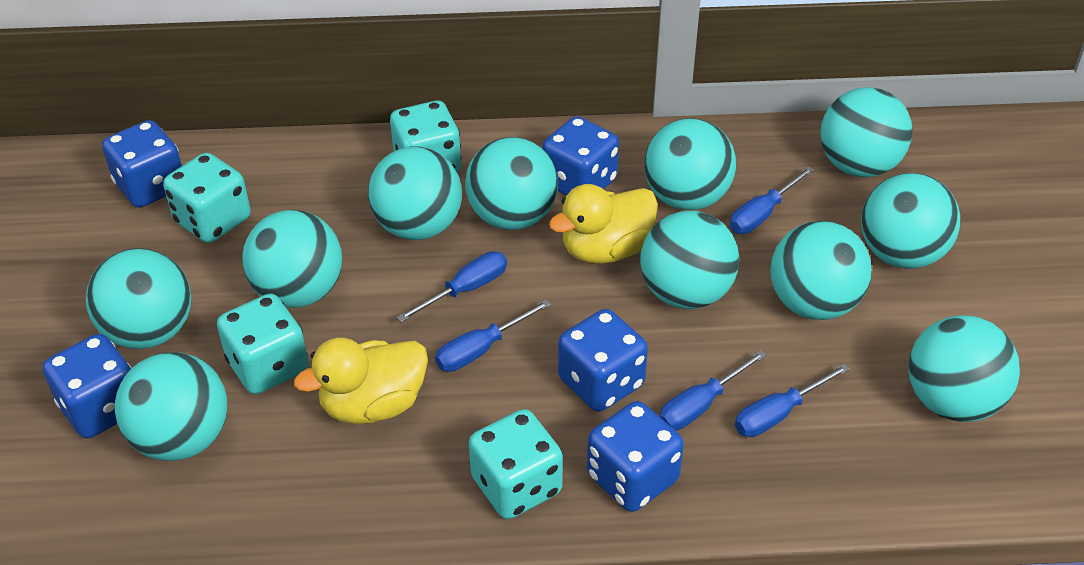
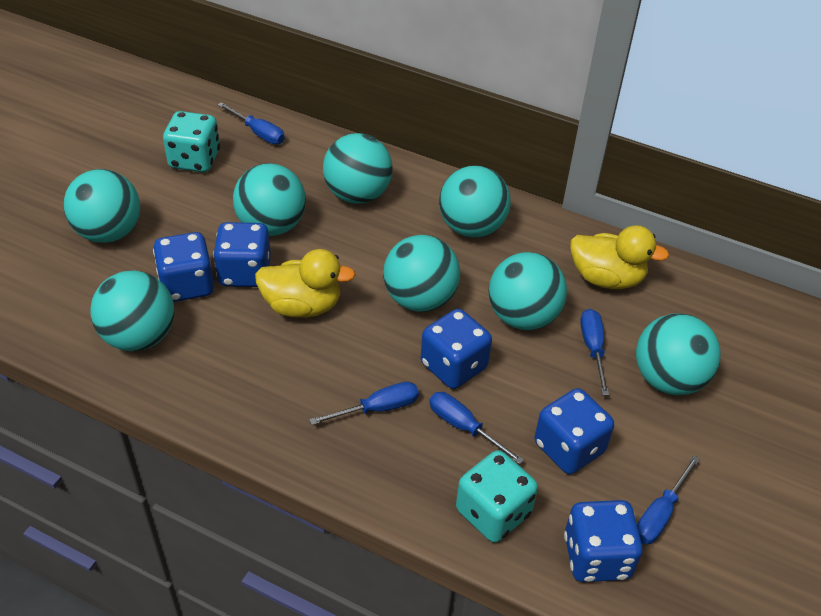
turquoise ball: [86,248,191,349] [115,352,227,461] [242,210,342,308] [368,146,462,240] [465,137,558,230] [640,211,739,309] [644,118,736,210] [770,221,872,320] [820,87,913,177] [861,173,960,268] [908,315,1020,422] = 11 -> [64,169,140,243] [90,270,174,351] [233,163,306,236] [323,133,393,204] [383,235,460,312] [439,165,511,237] [489,252,567,330] [636,313,720,395] = 8
turquoise dice: [163,153,251,243] [217,294,308,394] [390,101,462,172] [469,409,563,519] = 4 -> [163,111,220,172] [456,450,538,542] = 2

